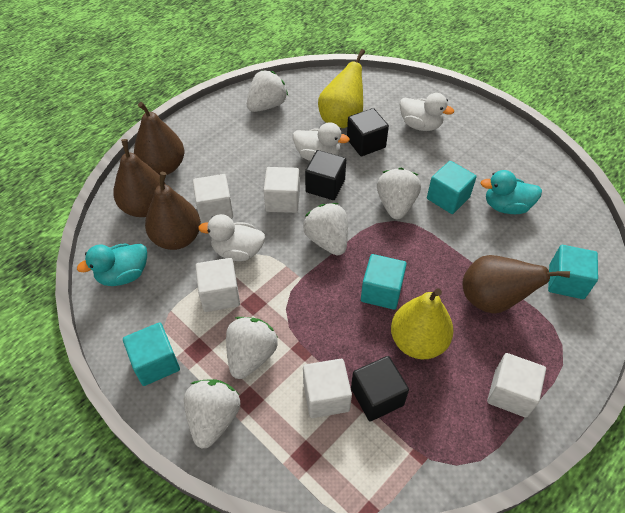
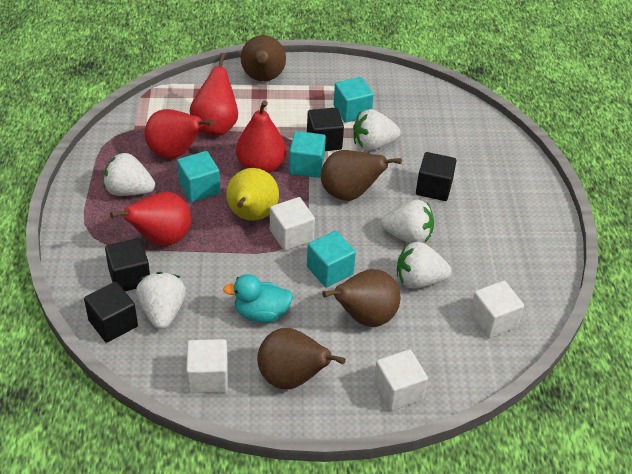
black cube: [305,150,346,200] [347,108,389,156] [351,356,409,421] = 3 -> [84,281,138,343] [105,238,150,291] [307,108,344,151] [416,152,457,201] = 4
red pear: none = 0 -> [110,192,191,246] [145,109,214,159] [190,53,238,136] [236,100,286,173] = 4
turquoise duck: [77,244,147,286] [480,170,542,214] = 2 -> [223,274,293,323] = 1
white cube: [193,174,233,223] [195,258,240,312] [263,167,300,213] [303,359,352,418] [487,353,546,417] = 5 -> [186,339,228,393] [270,197,315,251] [373,349,428,411] [470,281,524,338] = 4
white duck: [198,214,265,261] [293,122,350,161] [400,93,454,131] = 3 -> none = 0
yellow pear: [318,49,365,128] [391,289,454,359] = 2 -> [226,168,279,221] = 1

